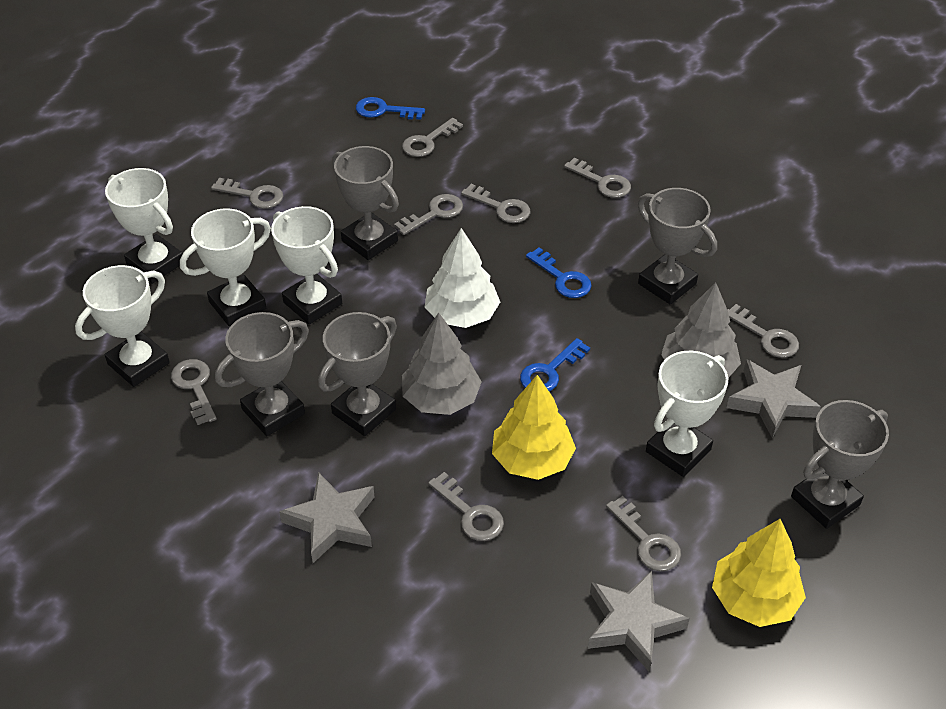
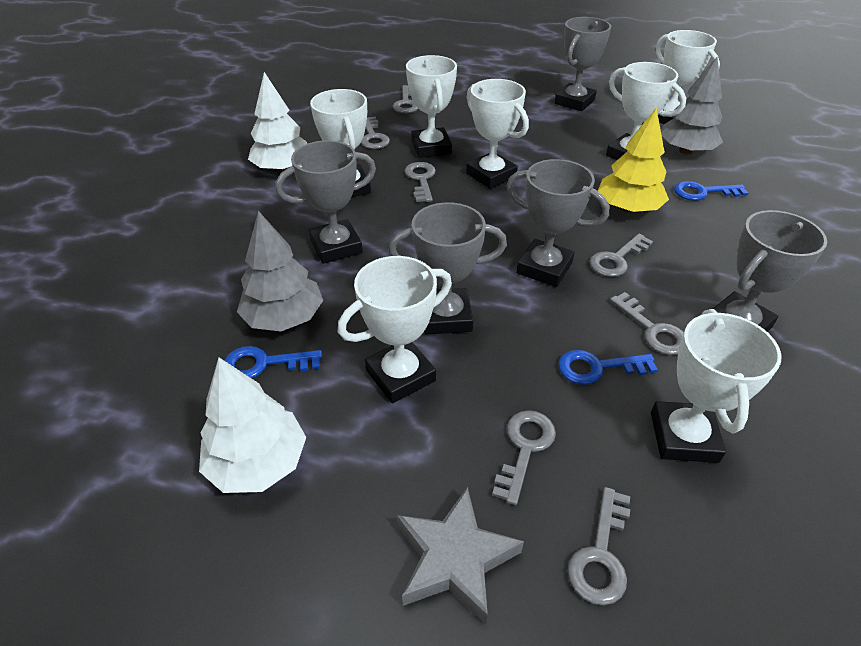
grey key: [171,359,217,425] [211,178,283,209] [394,194,463,235] [402,118,463,157] [428,472,504,541] [461,184,530,223] [564,158,631,198] [606,496,681,571] [727,304,799,358] = 9 -> [361,117,390,149] [393,85,418,113] [405,162,436,202] [492,410,556,505] [567,487,630,605] [590,234,653,277] [610,292,684,355] = 7
grey star: [279,472,375,563] [588,571,690,672] [727,359,821,438] = 3 -> [397,487,524,625] = 1
white tree: [425,228,500,328] = 1 -> [199,358,306,493] [248,72,308,172] = 2
white trophy: [75,265,170,387] [105,168,183,284] [180,208,271,326] [271,206,342,324] [646,351,728,477] = 5 -> [310,89,371,197] [338,256,452,403] [406,55,457,158] [466,79,529,189] [606,62,686,160] [651,309,782,463] [656,30,720,125] = 7
yellow tree: [492,375,576,480] [712,519,806,627] = 2 -> [598,108,669,213] = 1

